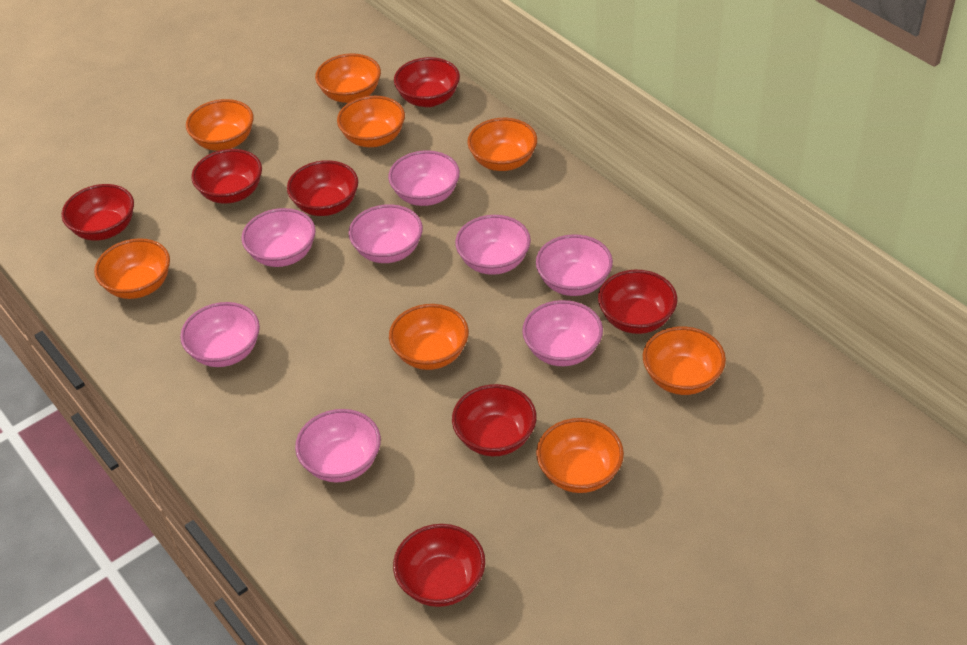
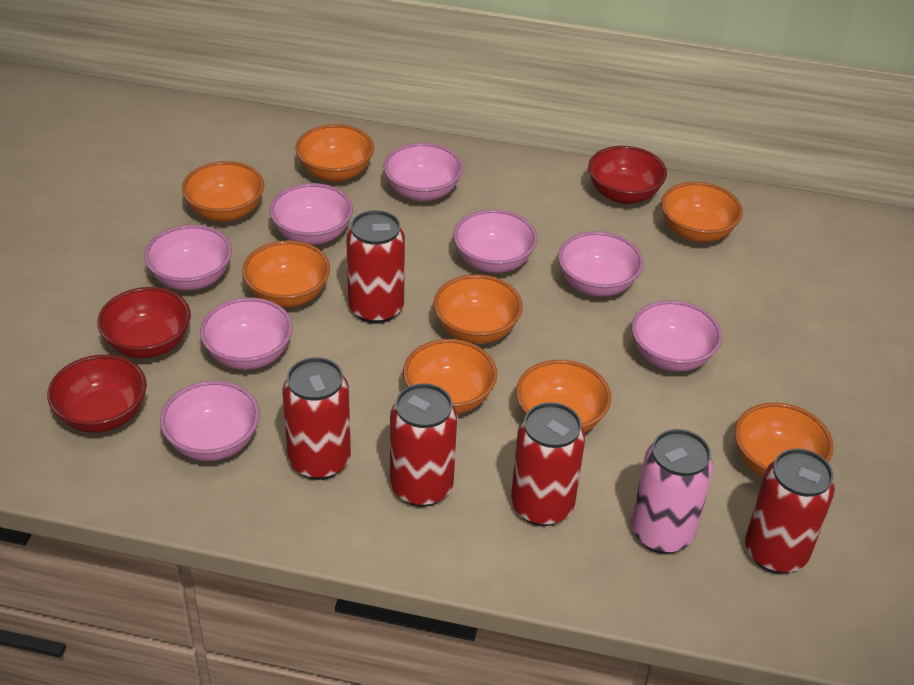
pink can: none = 0 -> [631,429,713,554] = 1
red bowl: [61,184,134,241] [191,149,262,204] [287,160,358,216] [393,524,485,607] [394,57,460,107] [452,384,537,456] [598,270,677,334] = 7 -> [47,355,147,433] [97,287,191,359] [588,146,667,204] = 3
red can: none = 0 -> [282,357,351,480] [346,210,405,324] [390,383,457,507] [511,402,585,526] [745,448,835,574] = 5

